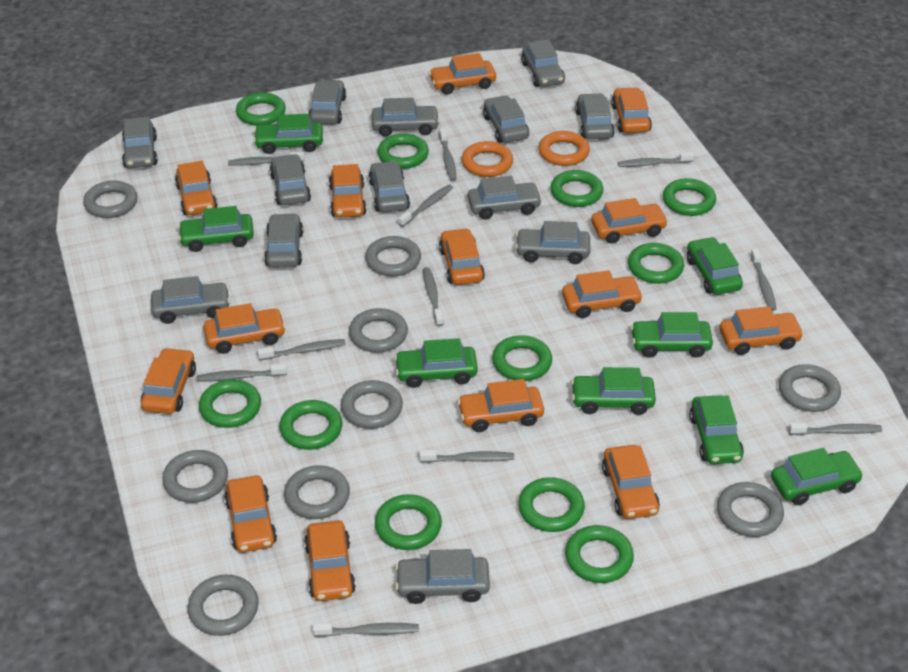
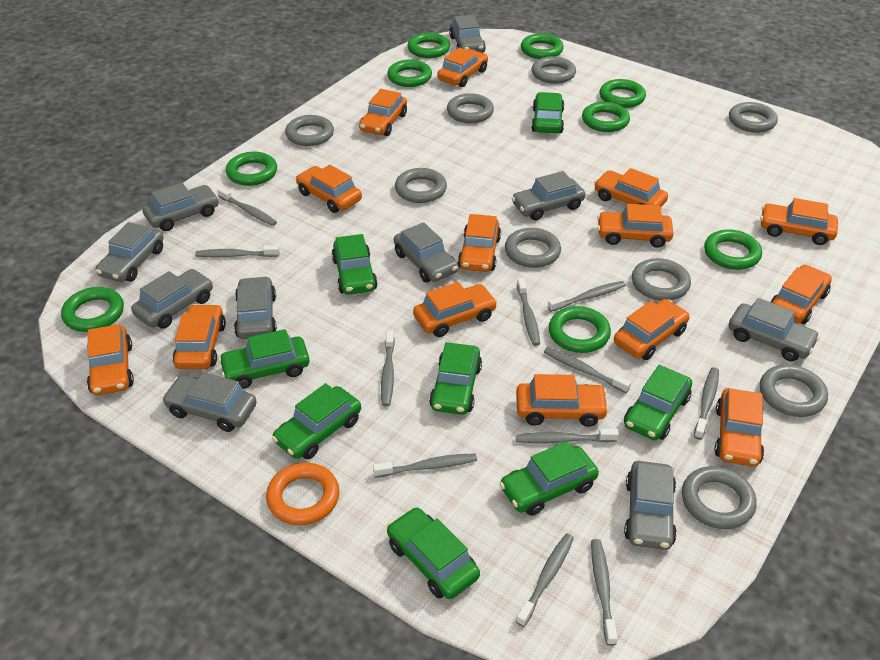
green ring: [199,379,261,428] [236,92,286,126] [279,400,342,450] [375,494,442,550] [377,133,429,169] [492,335,552,381] [518,477,585,532] [550,170,603,207] [565,525,634,583] [628,243,684,284] [663,178,716,216] = 11 -> [61,287,124,332] [226,152,277,186] [387,60,432,87] [407,32,450,58] [521,33,564,59] [549,306,611,353] [582,102,630,132] [600,79,646,108] [704,229,762,270] = 9
grey car: [122,117,158,168] [151,276,230,324] [264,213,303,268] [270,154,311,205] [308,79,346,124] [368,161,410,212] [372,98,440,137] [395,549,490,604] [468,176,542,220] [483,96,529,143] [515,221,590,264] [521,40,565,87] [575,93,615,139] = 13 -> [96,222,163,282] [131,269,213,329] [142,182,219,231] [162,372,257,432] [234,276,277,339] [394,222,458,282] [449,15,486,53] [512,171,585,221] [624,461,677,550] [729,298,820,361] = 10
orange ring: [462,141,513,177] [538,131,590,166] = 2 -> [266,463,340,525] = 1

